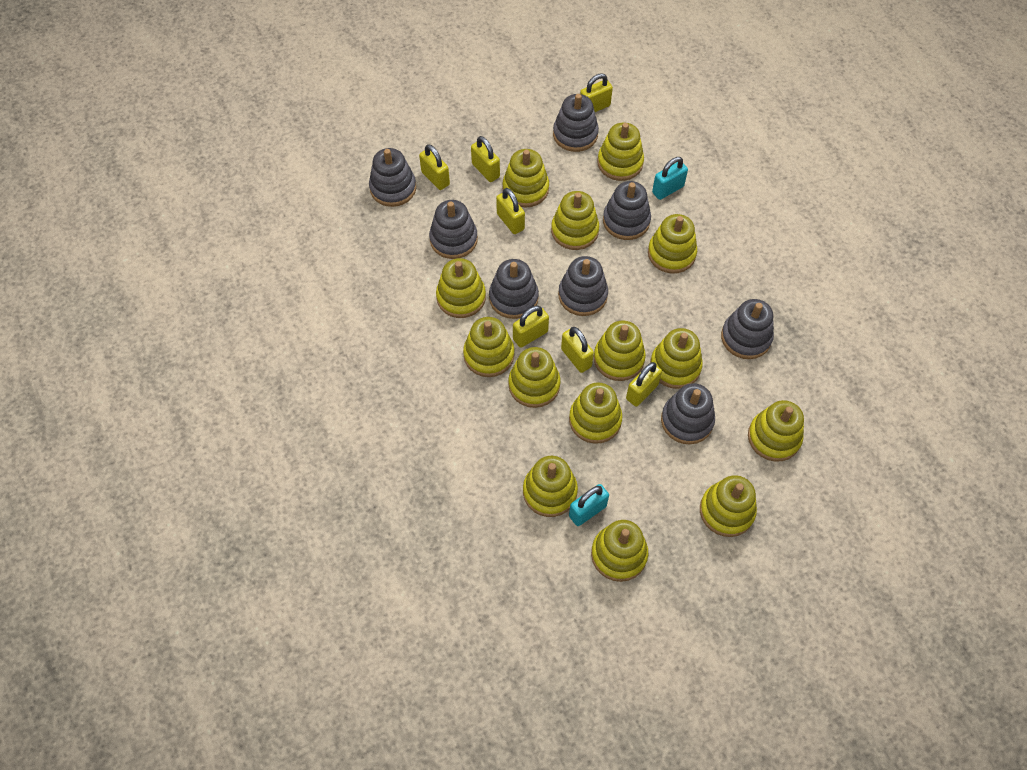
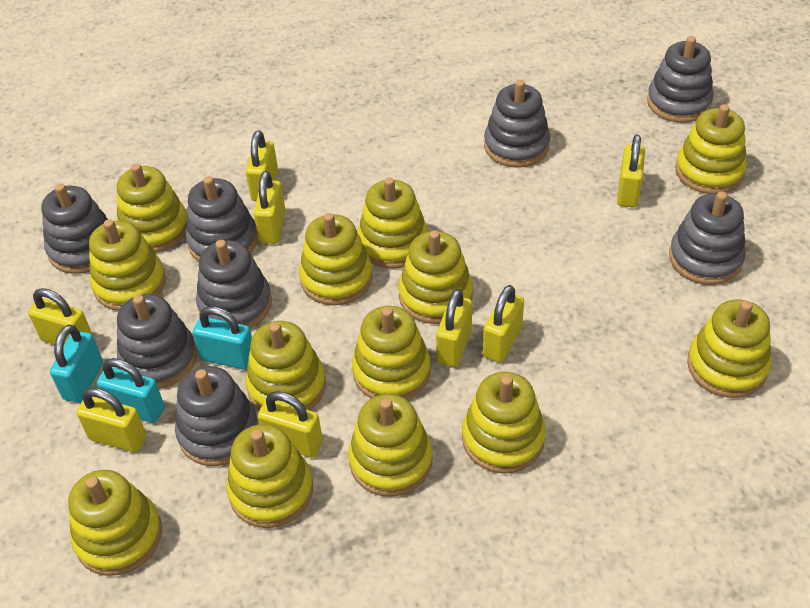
turquoise padlock: [569,484,609,526] [652,157,688,200] = 2 -> [50,324,103,403] [97,358,165,423] [193,306,252,370] = 3
yellow padlock: [419,144,450,190] [471,136,500,182] [496,188,525,234] [513,306,549,348] [561,327,594,373] [580,73,613,112] [626,362,662,407] = 7 -> [28,288,94,345] [76,388,146,452] [246,130,278,201] [254,171,286,244] [258,391,323,458] [436,289,472,367] [483,285,524,363] [617,134,645,208] = 8
yellow stacking toy: [436,258,486,318] [463,317,515,377] [503,149,549,208] [508,347,560,408] [523,456,578,517] [551,191,599,250] [569,383,622,444] [591,520,648,582] [594,321,646,381] [597,122,644,181] [648,214,697,274] [650,328,703,389] [700,475,757,537] [748,400,804,462] = 14 -> [68,470,162,576] [89,219,166,311] [117,164,187,253] [226,424,313,528] [245,321,326,410] [299,213,373,305] [348,394,433,497] [352,306,431,400] [357,177,428,269] [398,230,473,324] [462,372,546,474] [675,104,747,194] [687,300,771,398] = 13

